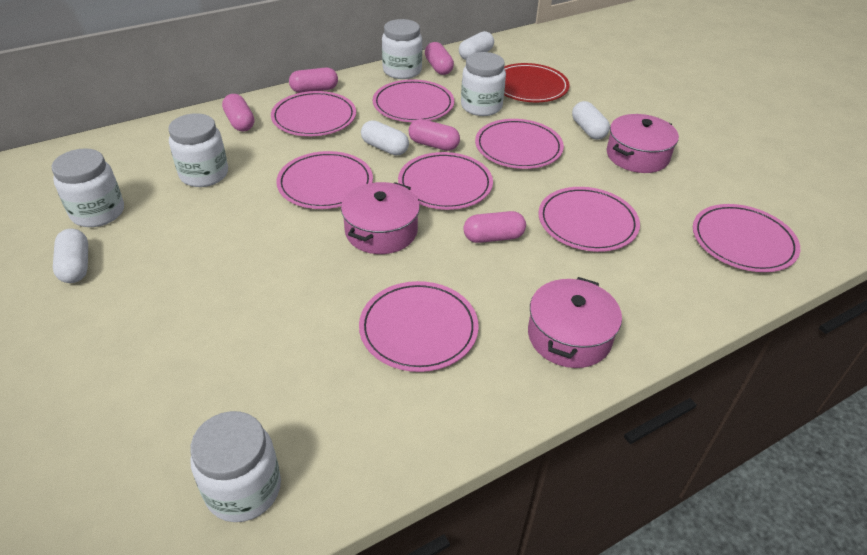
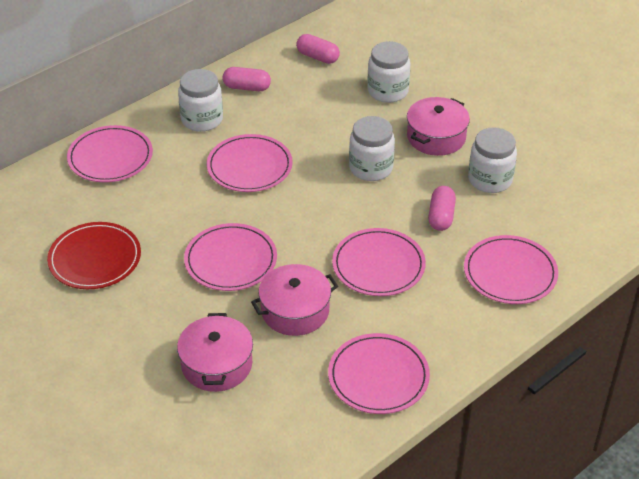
pink capsule: [222,94,254,131] [289,68,338,93] [409,119,460,151] [425,42,454,75] [463,211,526,243] = 5 -> [223,67,271,91] [296,34,340,64] [428,186,456,231] = 3
pink plate: [271,91,356,136] [276,151,373,209] [359,281,478,372] [373,79,454,122] [398,152,493,210] [475,119,564,169] [538,187,640,252] [693,204,800,272] = 8 -> [67,125,153,182] [184,223,277,291] [207,134,293,192] [328,333,430,414] [332,228,426,296] [464,235,558,304] = 6
white capsule: [53,229,88,283] [361,120,409,155] [459,31,494,60] [572,101,610,140] = 4 -> none = 0
white jar: [52,148,124,227] [168,113,228,187] [190,411,281,522] [382,19,422,79] [461,52,506,116] = 5 -> [178,69,223,132] [349,116,395,181] [367,41,410,103] [468,127,517,193] = 4

